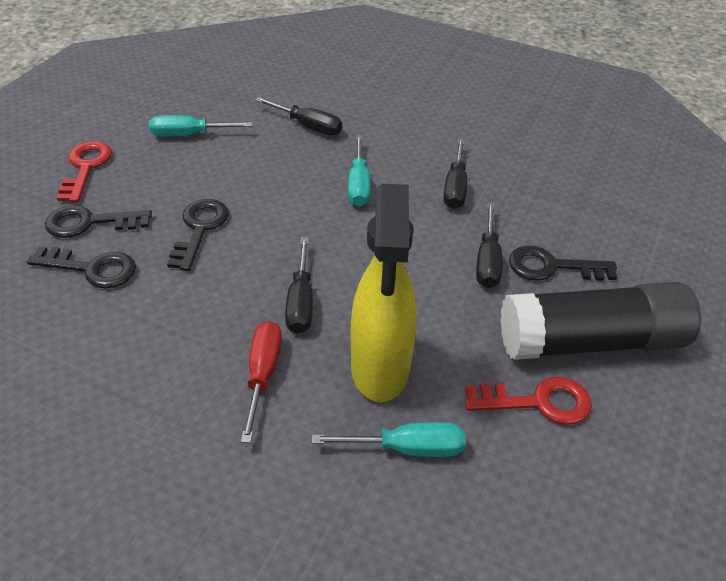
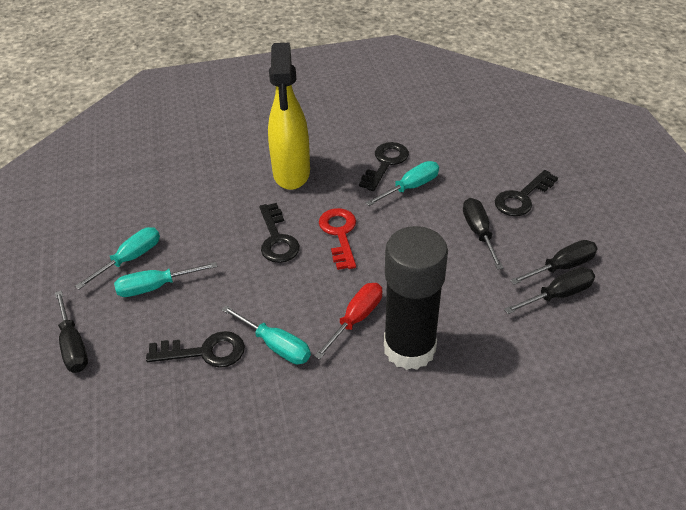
red key: [57,141,112,202] [465,377,592,425] = 2 -> [319,208,356,270] = 1
turquoise screwdriver: [149,115,253,137] [312,422,465,457] [348,135,371,206] = 3 -> [75,227,160,289] [114,262,217,297] [221,306,311,364] [365,161,439,206] = 4

